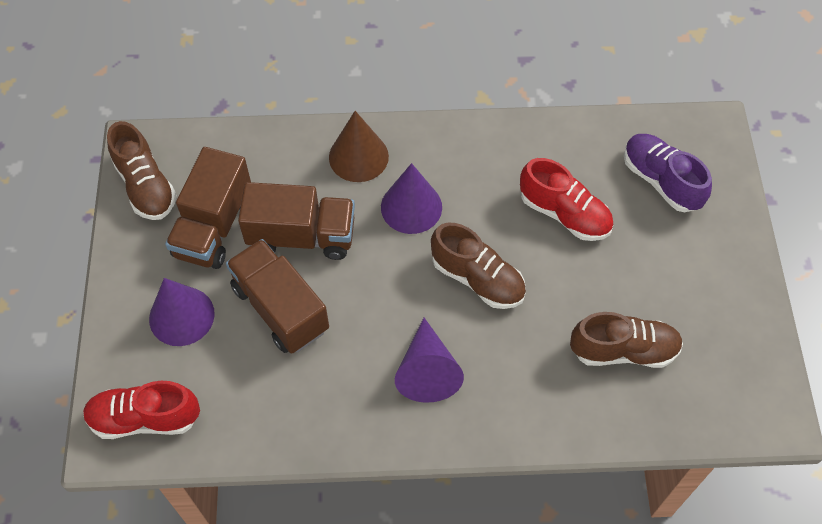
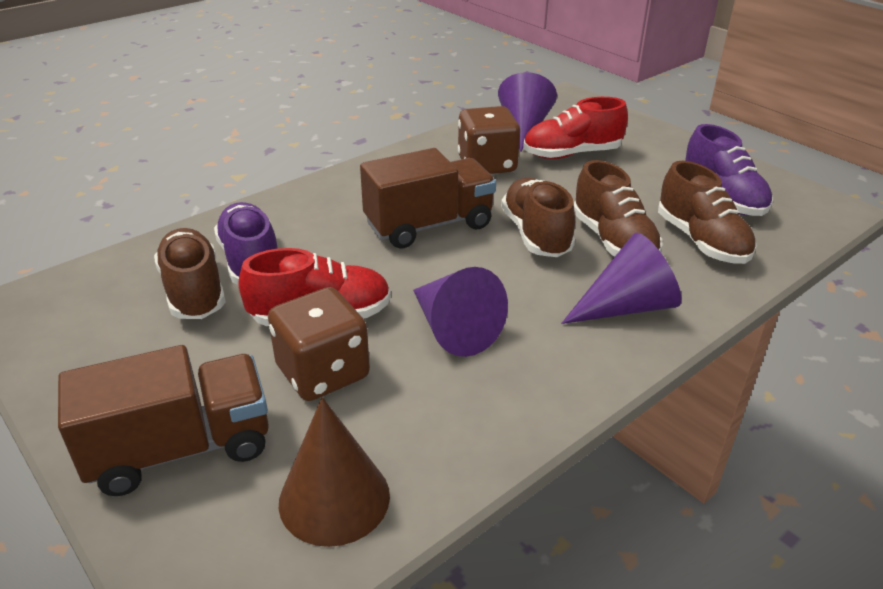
brown dice: none = 0 -> [268,287,370,401] [458,106,520,174] = 2
brown shoe: [107,121,177,220] [431,223,526,309] [570,312,683,368] = 3 -> [154,228,226,319] [501,178,575,257] [574,160,662,256] [658,161,757,264] = 4
brown truck: [165,147,251,269] [226,239,329,354] [238,182,355,260] = 3 -> [58,345,269,496] [360,148,496,249] = 2
purple shoe: [624,134,712,212] = 1 -> [214,202,278,285] [685,124,773,216] = 2

